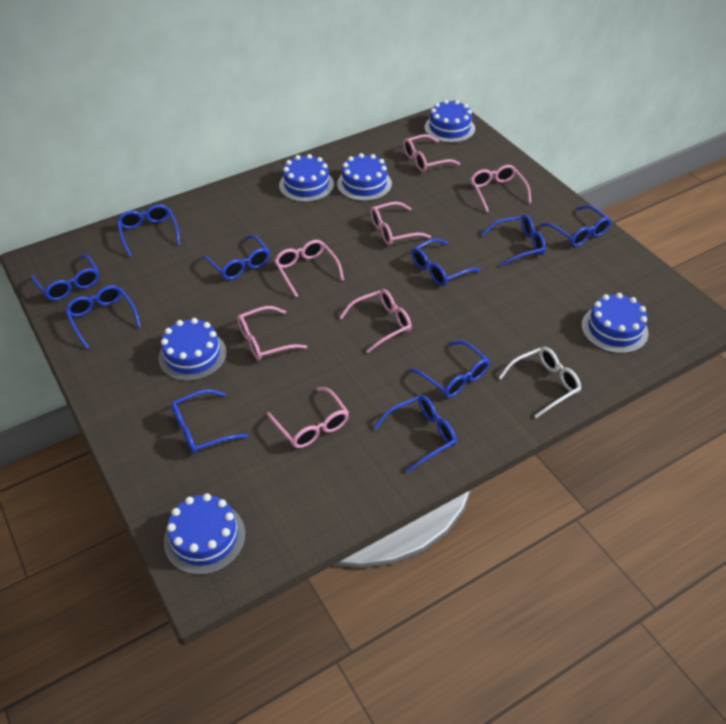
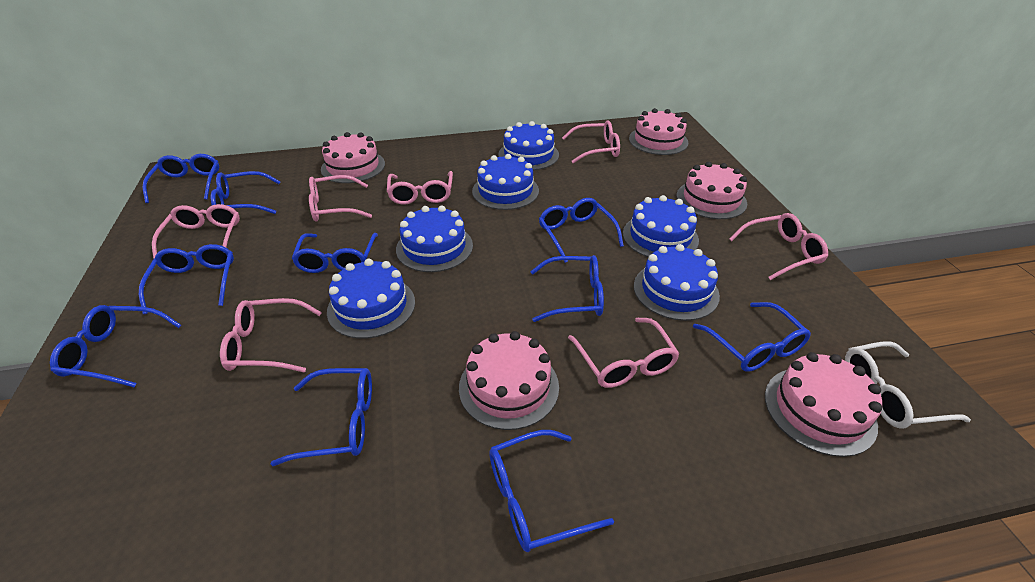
pink cake: none = 0 -> [321,132,385,183] [459,331,559,430] [629,108,688,155] [677,162,747,219] [765,352,882,457] = 5

